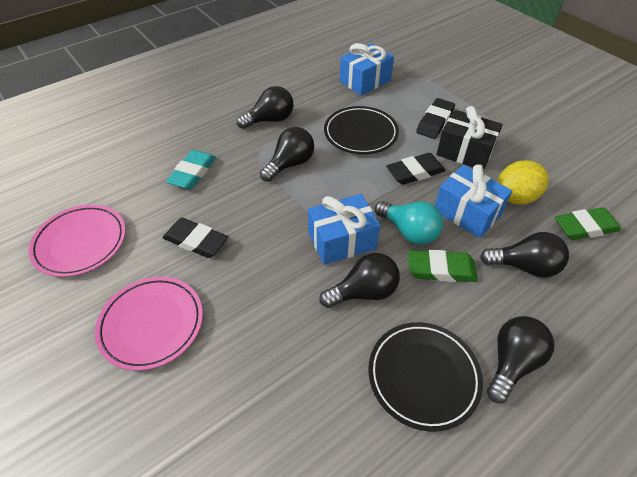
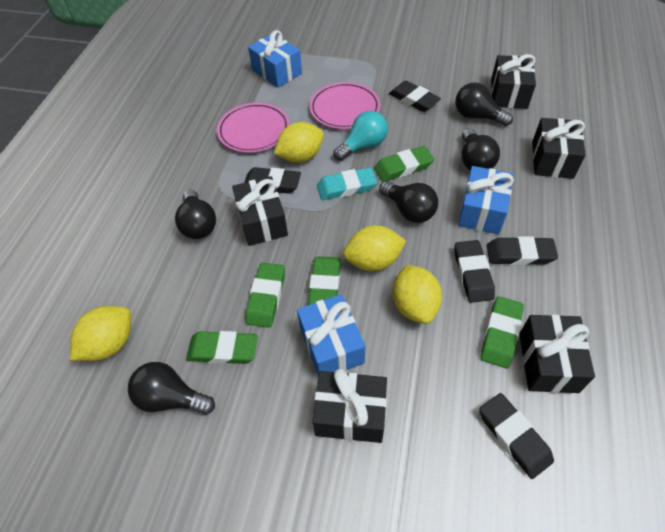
black eraser: [163,218,228,258] [386,153,446,185] [416,98,455,139] = 3 -> [244,167,301,194] [389,81,441,112] [454,240,495,303] [479,393,554,479] [487,236,558,265] = 5
black gift: [436,106,503,170] = 1 -> [232,176,288,246] [312,369,387,443] [491,54,536,109] [519,315,595,393] [532,118,586,179] = 5
black plate: [324,106,399,154] [368,322,483,432] = 2 -> none = 0
green eraser: [408,250,478,282] [555,207,621,240] = 2 -> [186,331,258,364] [246,263,285,328] [308,257,341,305] [374,146,434,182] [481,296,524,369] = 5
yellow lemon: [497,160,549,205] = 1 -> [70,306,131,361] [274,122,324,163] [343,225,406,271] [393,265,442,324] = 4

